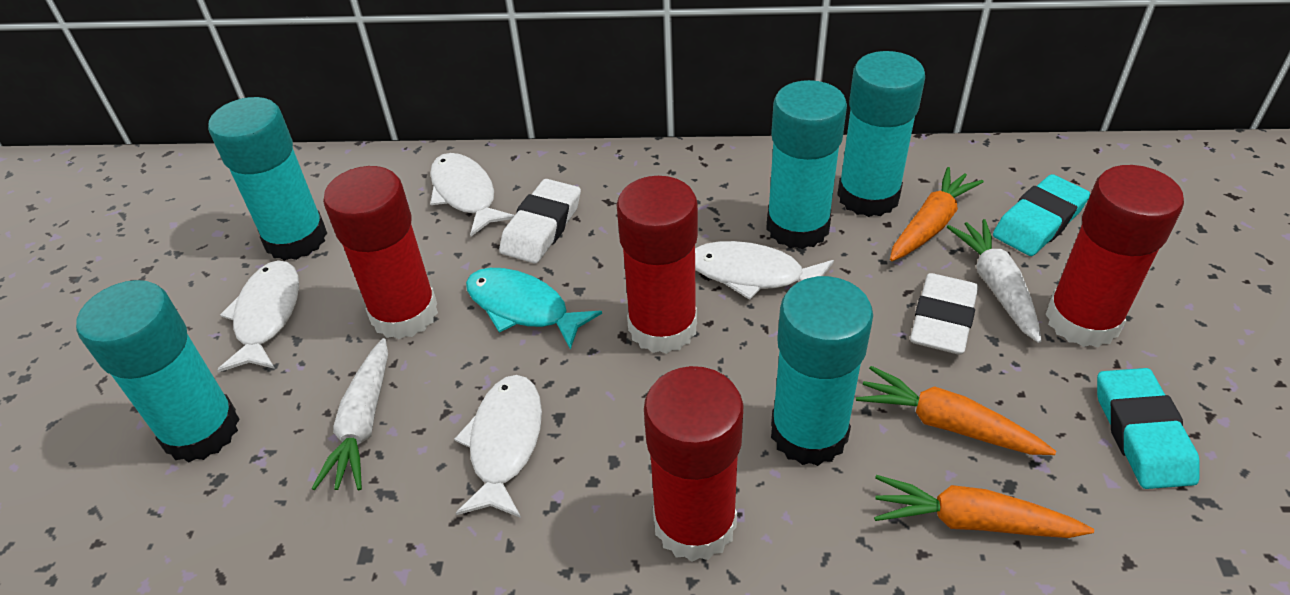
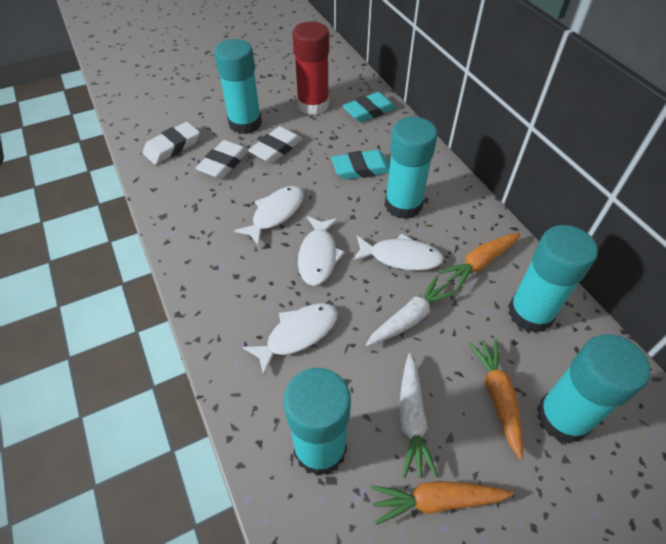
red glue stick: [323,166,438,339] [617,176,698,354] [644,366,744,562] [1045,165,1184,347] = 4 -> [292,22,329,115] = 1
turquoise fish: [466,268,602,350] = 1 -> none = 0
white eraser: [499,179,581,264] [910,273,978,355] = 2 -> [143,122,200,165] [195,140,249,179] [248,126,303,163] = 3

